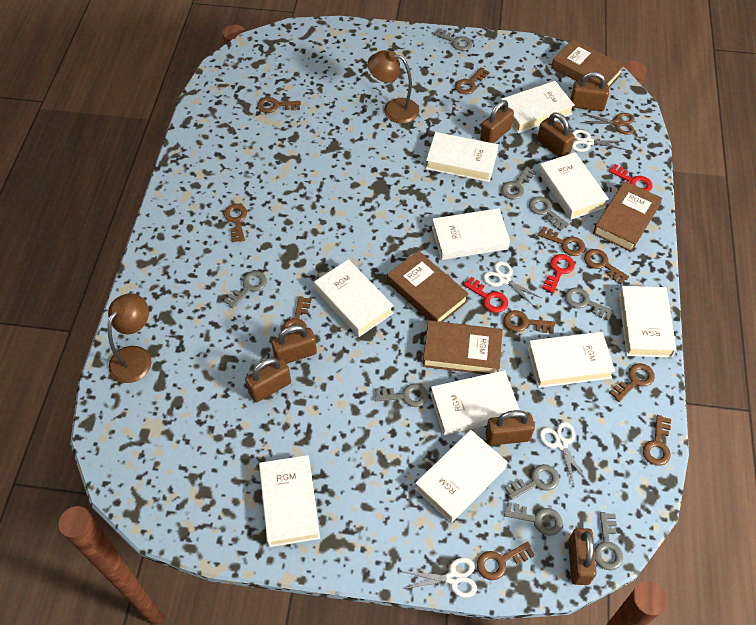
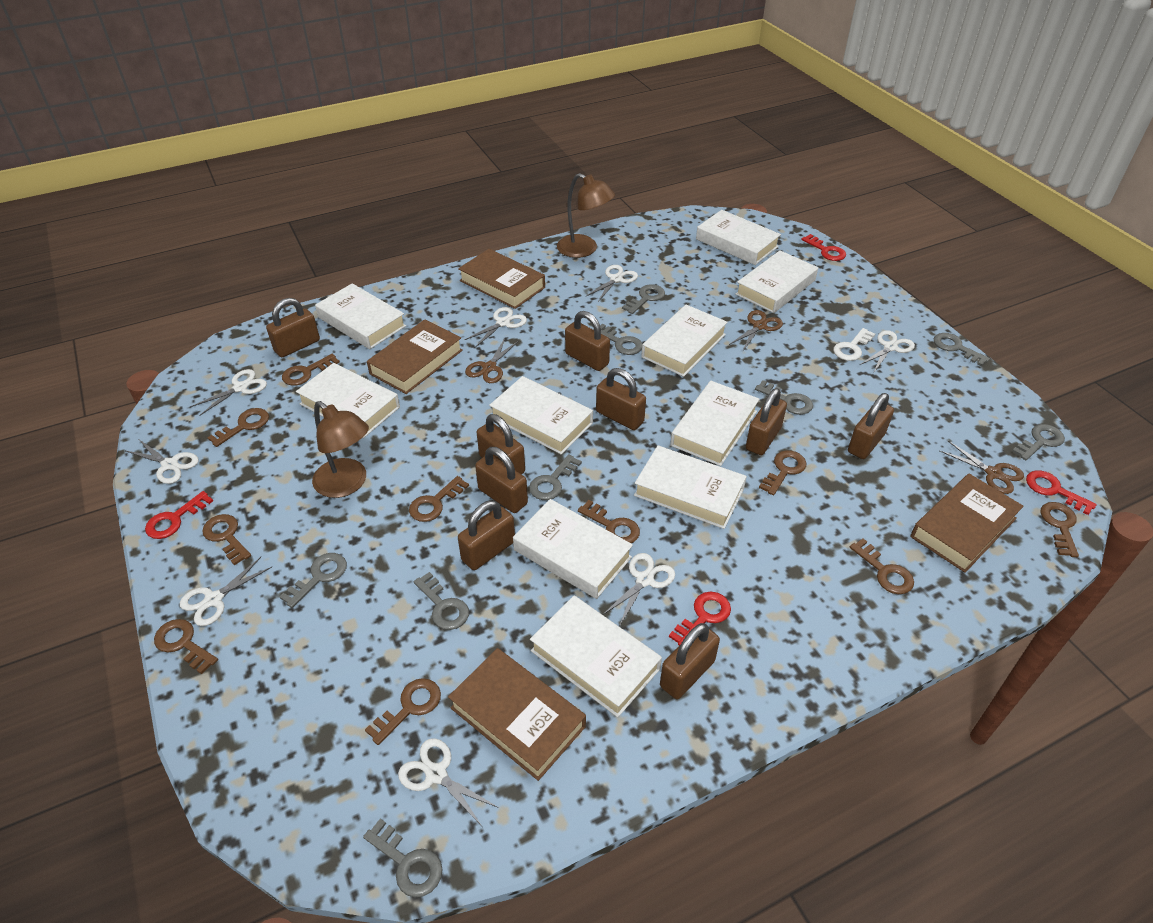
brown padlock: [245,358,291,402] [271,325,317,364] [480,100,514,143] [485,410,535,446] [537,112,575,157] [568,528,596,585] [570,72,609,111] = 7 -> [266,298,320,357] [458,501,515,570] [475,447,528,513] [477,414,525,475] [565,311,610,371] [596,368,646,430] [660,623,720,699] [746,388,787,455] [848,393,894,459] = 9
brown scissors: [581,113,635,135] = 1 -> [465,338,519,383] [729,310,783,351] [939,441,1024,494] = 3
red key: [463,277,508,313] [542,254,575,293] [609,164,653,192] = 3 -> [145,491,213,539] [669,592,731,646] [801,234,846,261] [1026,470,1097,515] = 4
white key: none = 0 -> [833,328,875,361] = 1
white scissors: [404,558,477,598] [483,261,541,306] [539,422,588,485] [572,129,626,152] = 4 -> [126,440,199,484] [180,557,272,626] [190,369,267,416] [398,738,499,826] [465,307,527,347] [587,265,638,302] [602,553,675,625] [860,330,915,372] = 8

